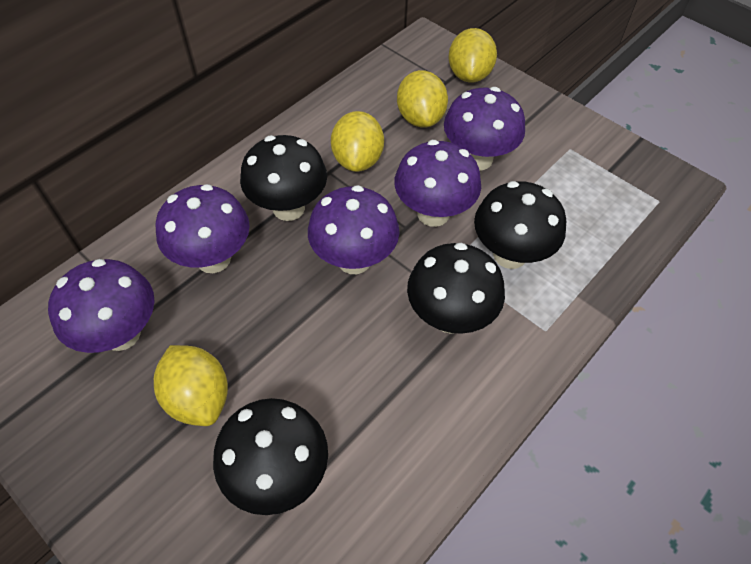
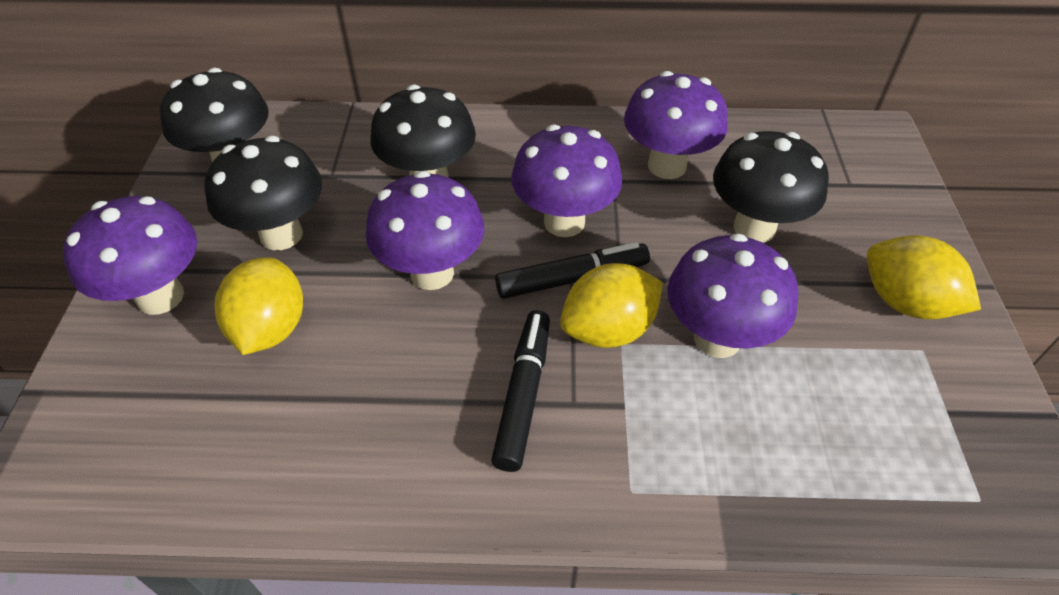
black marker: none = 0 -> [491,310,550,472] [495,242,650,299] = 2
yellow lemon: [154,345,228,426] [331,111,384,172] [397,70,448,127] [448,28,497,83] = 4 -> [215,257,303,355] [560,263,663,348] [867,235,981,320] = 3

